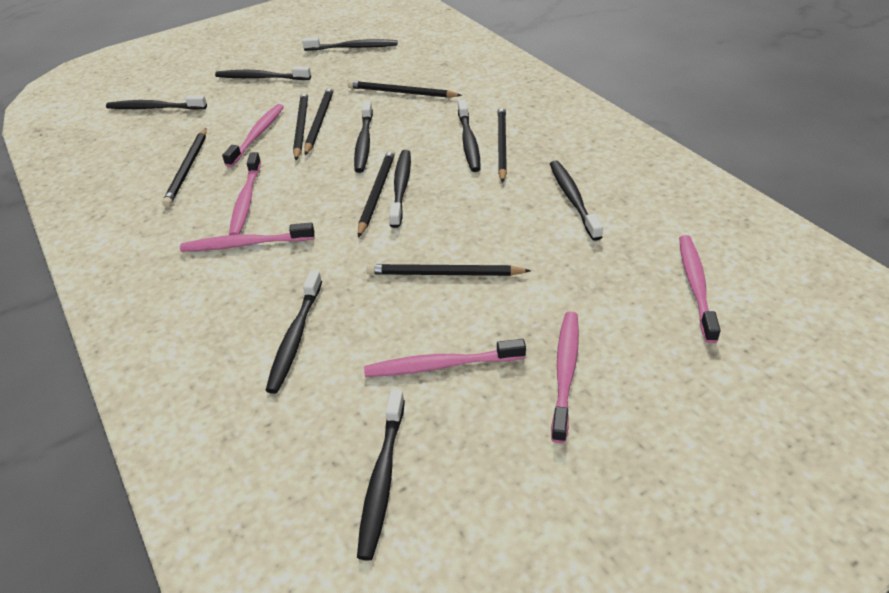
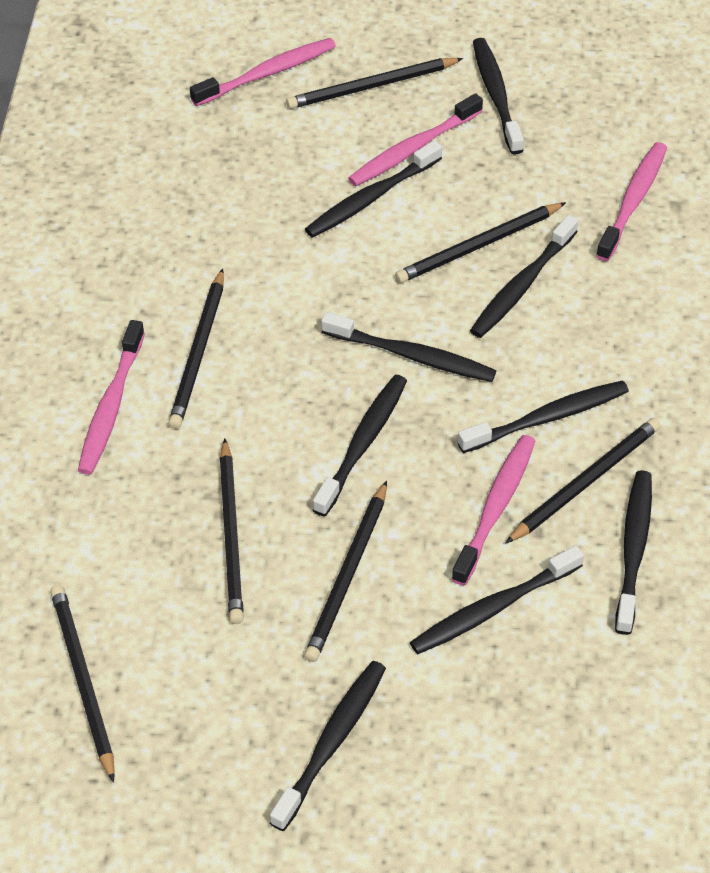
pink toothbrush: [180,223,315,252] [222,104,284,167] [229,152,261,235] [364,339,526,377] [551,311,579,443] [679,235,721,343] = 6 -> [78,320,145,475] [190,38,336,106] [348,93,483,186] [451,435,535,586] [596,142,667,261] = 5

